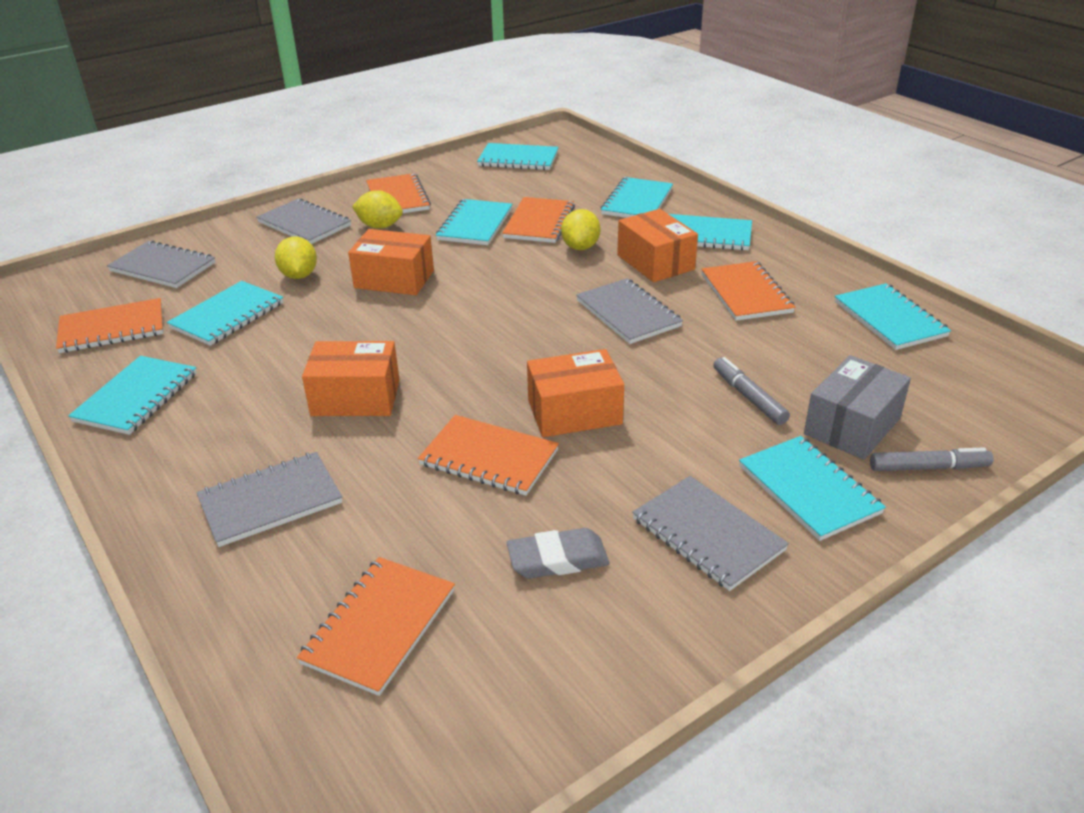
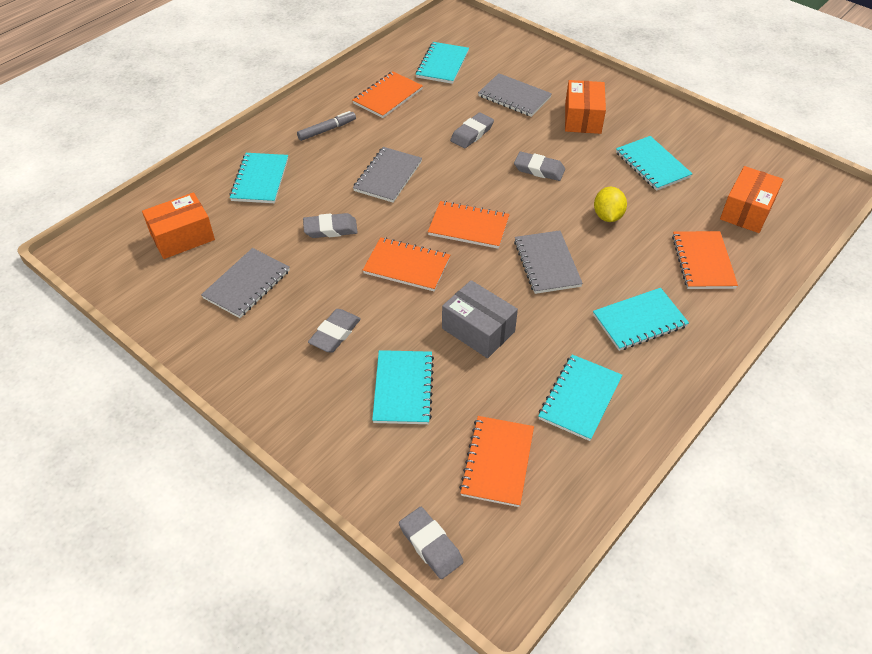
grey eraser: [507,528,610,579] = 1 -> [303,213,358,238] [308,309,361,353] [399,507,464,579] [450,112,494,148] [514,151,565,181] = 5
grey marker: [713,357,790,425] [870,447,993,471] = 2 -> [297,111,356,141] = 1
grey notebook: [107,240,215,288] [196,452,342,547] [257,198,351,244] [576,278,683,344] [632,476,789,591] = 5 -> [201,248,290,318] [353,147,422,203] [478,73,552,117] [514,230,583,294] = 4
orange box: [302,341,400,416] [348,229,434,295] [527,349,624,437] [617,209,698,282] = 4 -> [142,192,215,259] [565,80,606,134] [720,166,784,233] = 3
orange notebook: [56,298,163,353] [297,557,455,696] [366,173,431,213] [418,415,559,496] [502,197,575,243] [701,261,795,321] = 6 -> [353,71,423,118] [363,237,450,291] [428,201,510,249] [459,416,534,507] [672,231,738,289] = 5
turquoise notebook: [68,356,197,435] [167,281,283,346] [436,199,512,245] [477,143,559,170] [601,177,673,218] [669,214,752,251] [739,436,886,541] [835,283,951,350] = 8 -> [229,153,288,203] [372,350,434,424] [416,42,469,84] [538,354,622,441] [593,288,689,351] [616,136,692,191] = 6
yellow lemon: [275,237,317,279] [352,190,403,229] [561,209,600,250] = 3 -> [594,187,627,222] = 1

